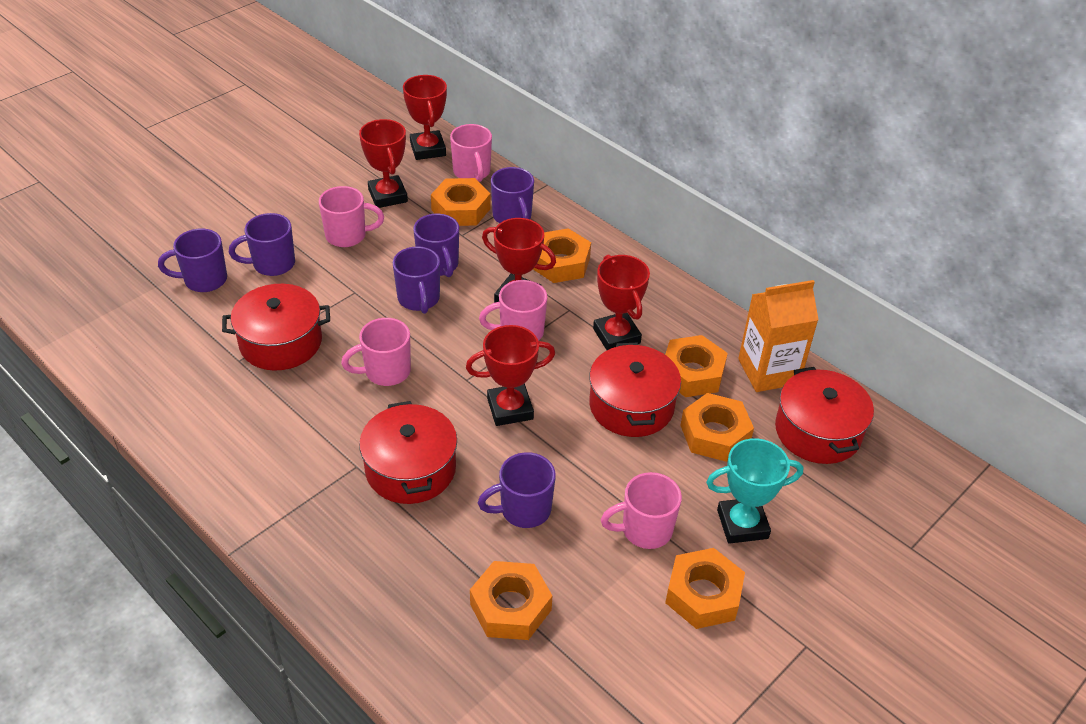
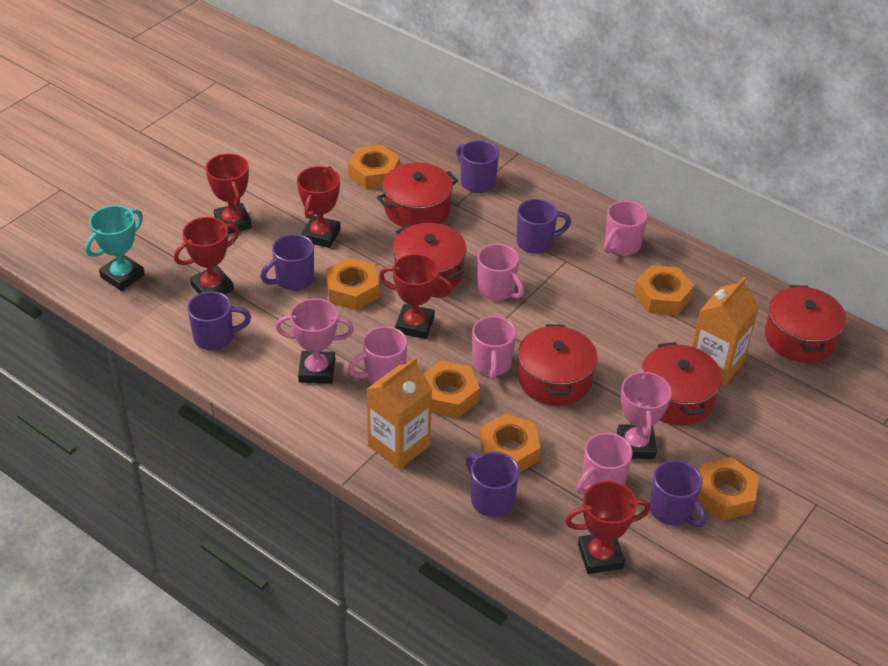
orange carton: [738,280,819,392] = 1 -> [366,357,432,470] [692,277,760,386] = 2
pink trophy: none = 0 -> [275,298,354,384] [617,369,672,459] = 2
red pot: [222,284,330,371] [359,401,457,504] [589,343,681,437] [775,367,874,464] = 4 -> [377,162,458,227] [393,223,466,293] [518,324,598,406] [642,342,722,425] [765,285,846,363] = 5

